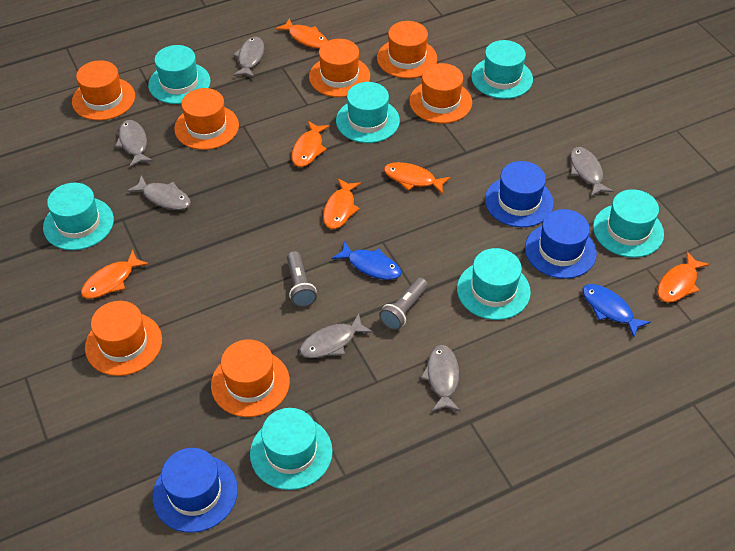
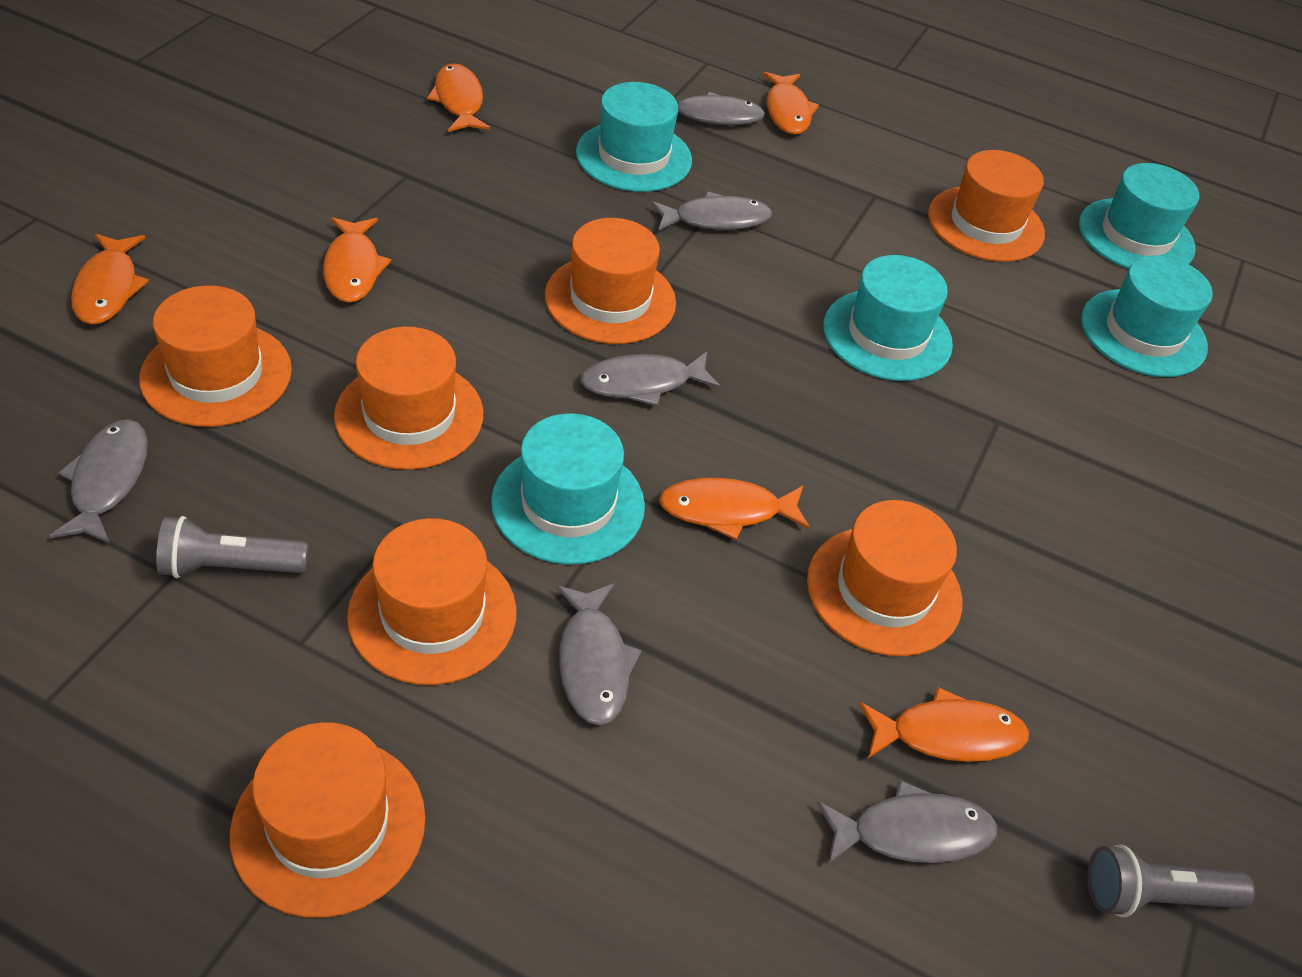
blue fish: [332,241,401,280] [582,284,651,338] = 2 -> none = 0
blue hat: [152,448,238,533] [485,161,554,227] [525,209,597,279] = 3 -> none = 0
turquoise hat: [43,183,114,250] [148,45,211,104] [250,408,333,490] [336,82,400,143] [457,248,531,320] [471,40,533,99] [593,189,664,258] = 7 -> [491,413,645,565] [576,82,692,192] [823,255,953,381] [1079,163,1199,269] [1081,255,1213,377] = 5

